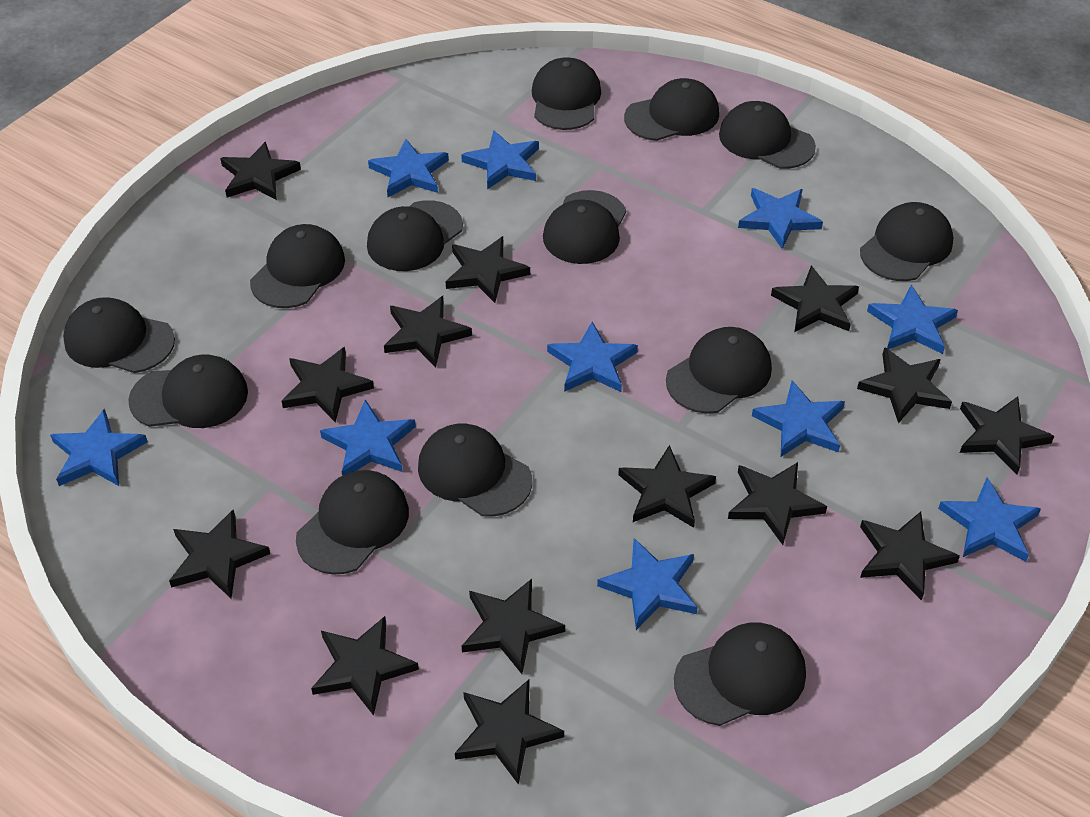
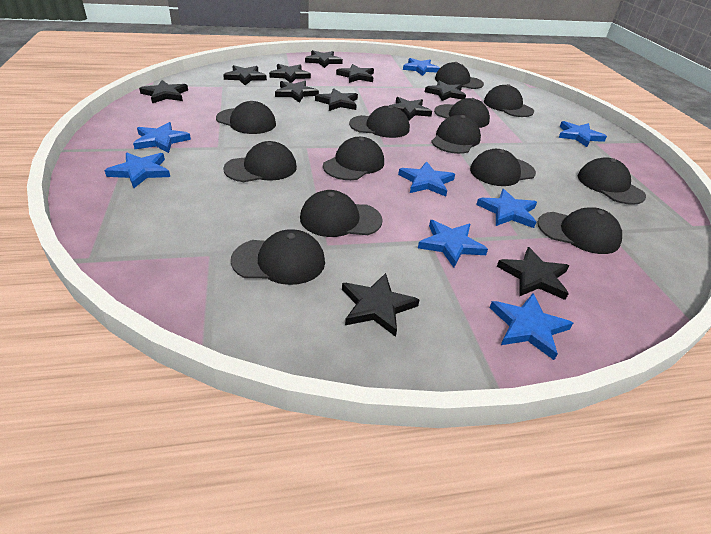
black star: [169,509,270,599] [220,142,301,200] [282,347,374,423] [311,616,419,716] [384,296,472,367] [446,236,530,303] [455,680,564,785] [462,579,565,674] [618,445,716,528] [728,462,827,545] [771,266,859,332] [857,347,952,424] [860,512,960,601] [960,396,1054,475] = 14 -> [139,80,188,103] [223,65,267,86] [269,64,311,83] [275,81,319,103] [305,50,343,68] [315,88,358,111] [336,64,374,83] [342,273,420,337] [389,97,432,121] [425,81,466,101] [497,247,569,300] = 11
blue star: [50,408,148,486] [320,400,416,476] [368,139,449,197] [461,130,539,189] [547,322,638,392] [597,538,698,630] [738,188,823,249] [752,380,845,457] [867,285,958,354] [938,477,1041,562] = 10 -> [105,152,170,188] [133,122,191,153] [398,161,455,197] [403,58,440,76] [418,220,488,268] [476,189,537,228] [489,294,573,360] [559,121,607,147] = 8

